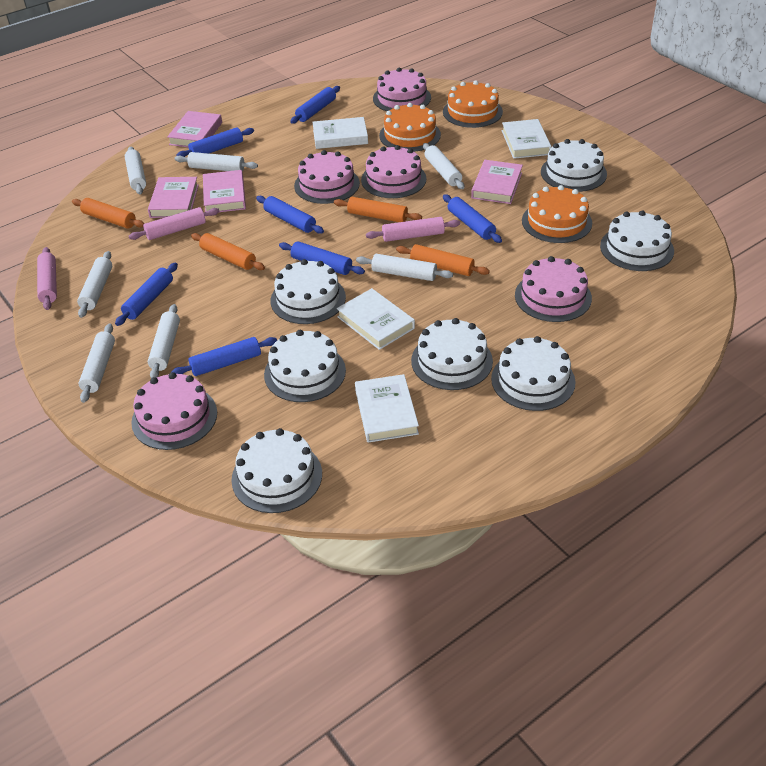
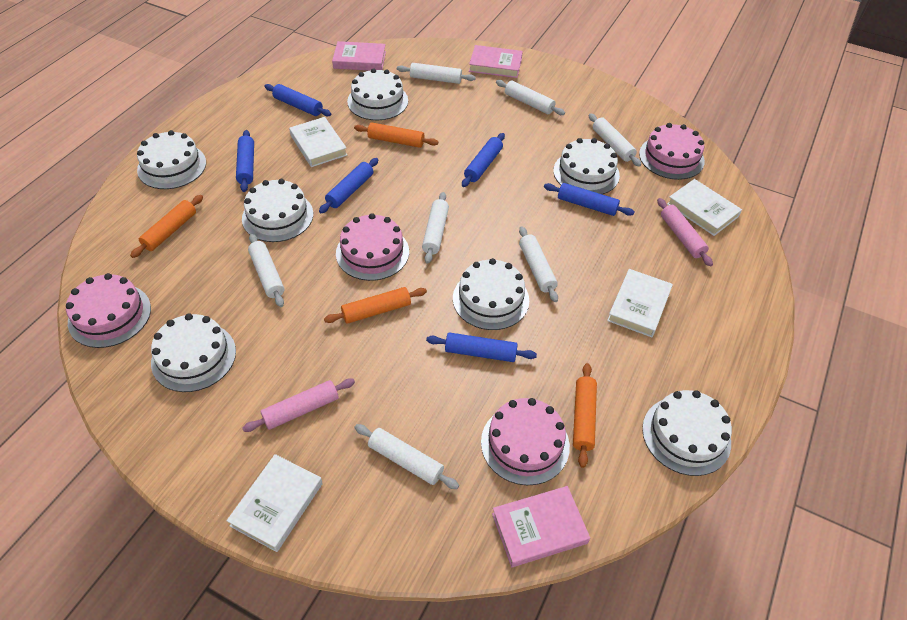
blue rolling pin: [115,263,178,326] [171,337,277,376] [176,127,254,157] [256,196,324,234] [279,241,365,275] [290,86,340,124] [443,194,502,243] = 7 -> [236,130,254,192] [264,84,331,116] [319,158,378,213] [426,332,537,362] [462,133,505,187] [544,183,634,216] = 6
orange cake: [379,103,441,152] [443,81,503,128] [522,185,592,243] = 3 -> none = 0
pink book: [148,177,199,218] [167,111,222,147] [203,170,246,212] [471,160,523,204] = 4 -> [332,41,386,71] [469,45,523,78] [492,486,590,567] = 3
pink cake: [131,372,217,450] [294,150,360,204] [361,145,427,198] [373,68,431,111] [515,256,592,322] = 5 -> [66,273,151,348] [336,213,409,281] [481,398,570,485] [639,123,705,180] = 4
pink rolling pin: [37,247,57,310] [129,207,220,240] [366,217,460,242] = 3 -> [242,378,355,432] [657,198,713,266] = 2

